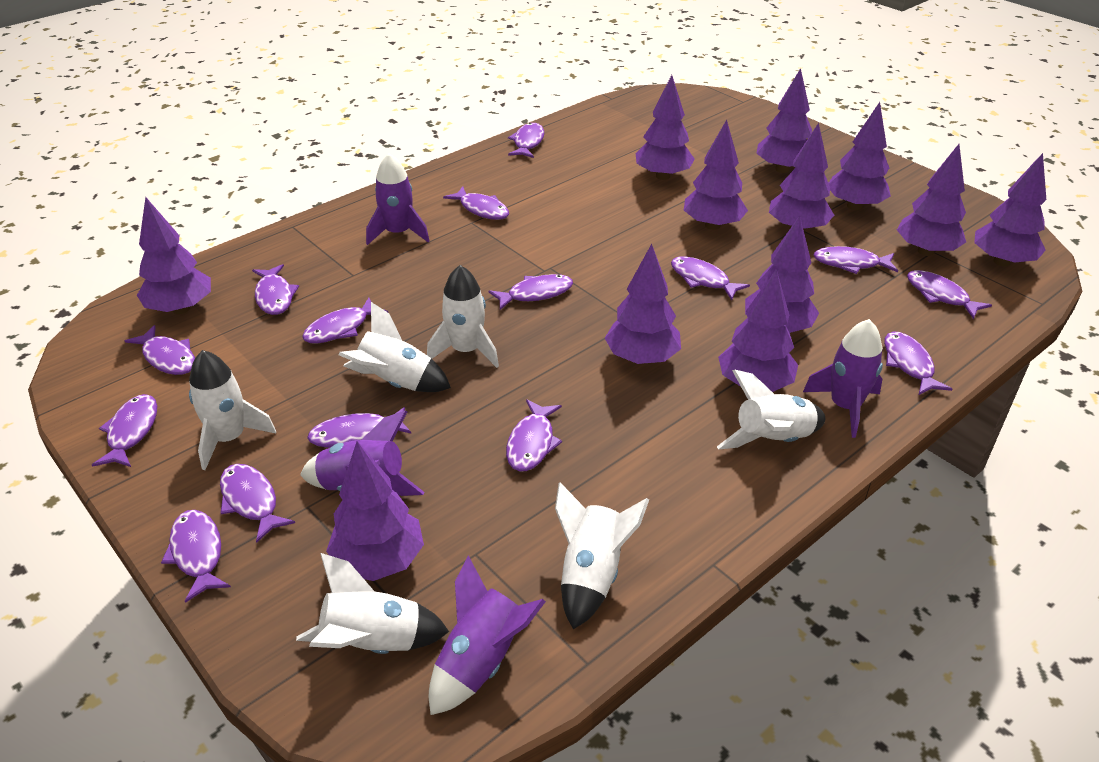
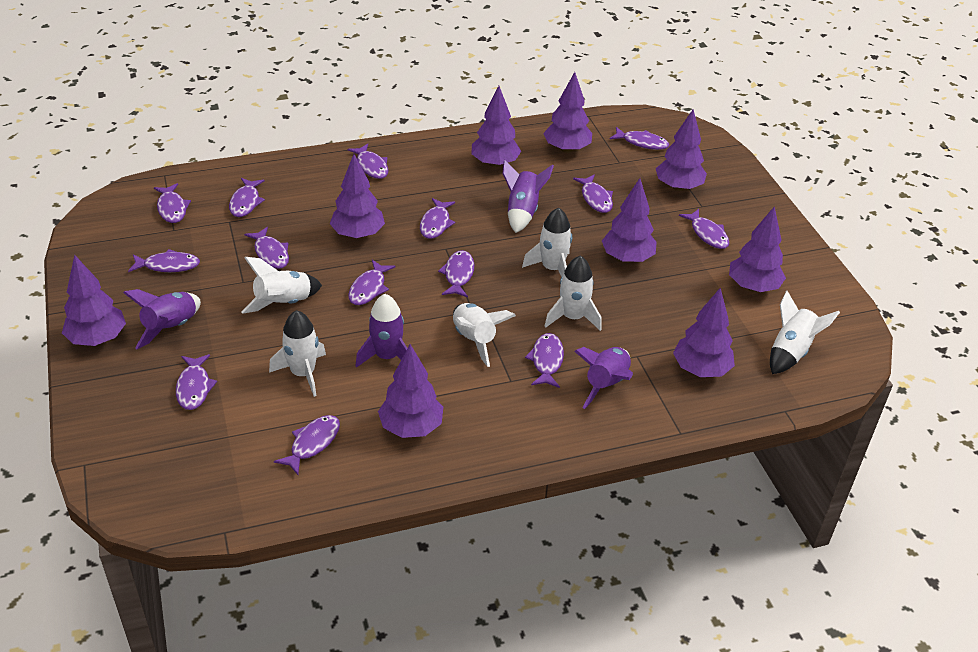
purple fish: [92,394,157,467] [125,325,195,375] [161,510,231,603] [220,464,295,543] [252,264,299,315] [302,298,388,344] [307,407,411,448] [443,187,509,220] [489,274,573,310] [506,399,562,471] [508,123,544,158] [671,256,750,300] [813,246,898,274] [884,331,952,395] [907,270,992,319] = 15 -> [128,249,200,272] [154,183,191,223] [176,354,217,410] [229,178,265,217] [244,227,289,269] [274,415,340,475] [347,144,388,179] [348,260,395,305] [420,198,456,239] [438,250,474,298] [525,333,564,388] [573,175,613,213] [610,127,669,150] [679,209,729,249] = 14
purple tree: [137,197,211,314] [326,441,424,581] [605,244,681,365] [636,75,695,180] [684,120,748,230] [718,269,798,392] [745,216,819,333] [756,68,812,173] [769,123,834,232] [829,102,891,210] [897,144,966,256] [974,153,1046,267] = 12 -> [62,255,126,346] [330,154,385,239] [378,344,443,438] [472,86,521,167] [543,72,592,153] [602,178,657,263] [656,110,707,191] [673,288,735,377] [729,206,786,292] = 9

